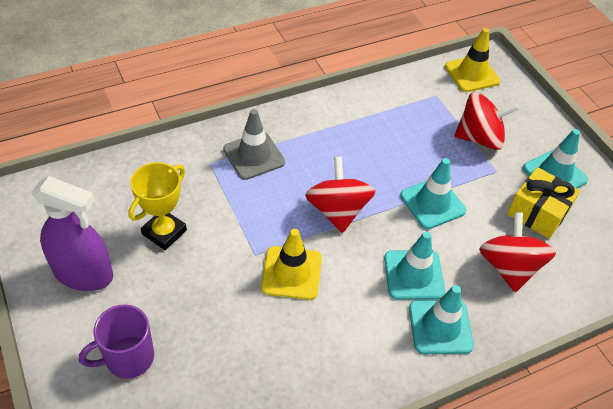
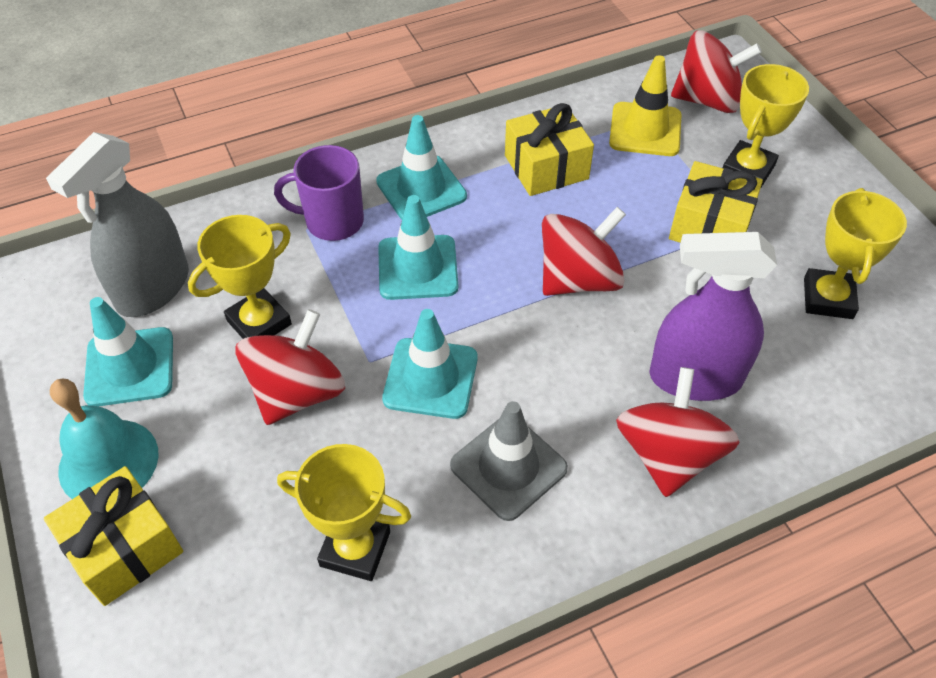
grey spray bottle: none = 0 -> [46,132,189,317] = 1
red spinning top: [305,157,375,233] [454,92,519,150] [479,212,556,292] = 3 -> [235,309,345,425] [542,207,626,296] [616,367,740,497] [671,30,762,113] = 4
turquoise bell: none = 0 -> [50,379,158,499] = 1
yellow gift: [507,167,580,239] = 1 -> [44,466,183,606] [505,103,594,196] [669,161,763,242] = 3
yellow traffic cone: [261,229,322,300] [445,28,501,92] = 2 -> [609,55,682,156] = 1
yellow trophy: [129,162,187,250] = 1 -> [188,215,292,339] [277,444,411,581] [723,64,809,189] [804,188,907,319] = 4

